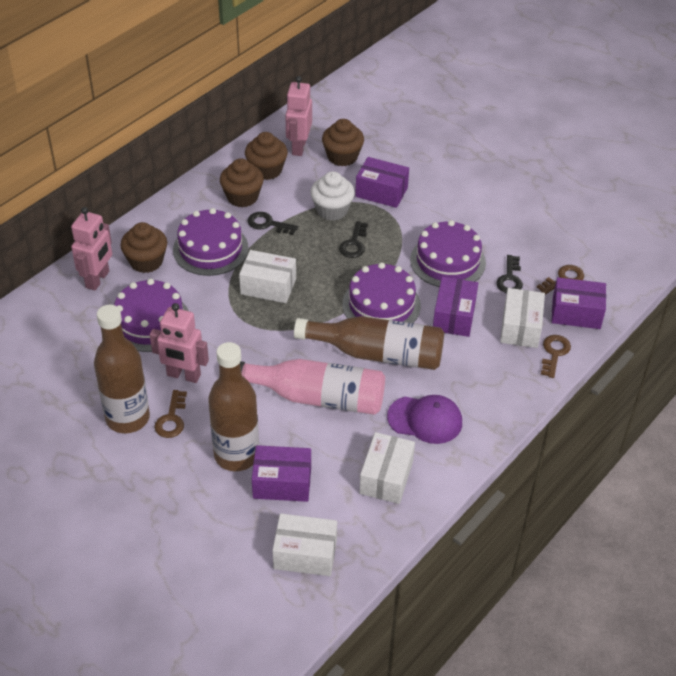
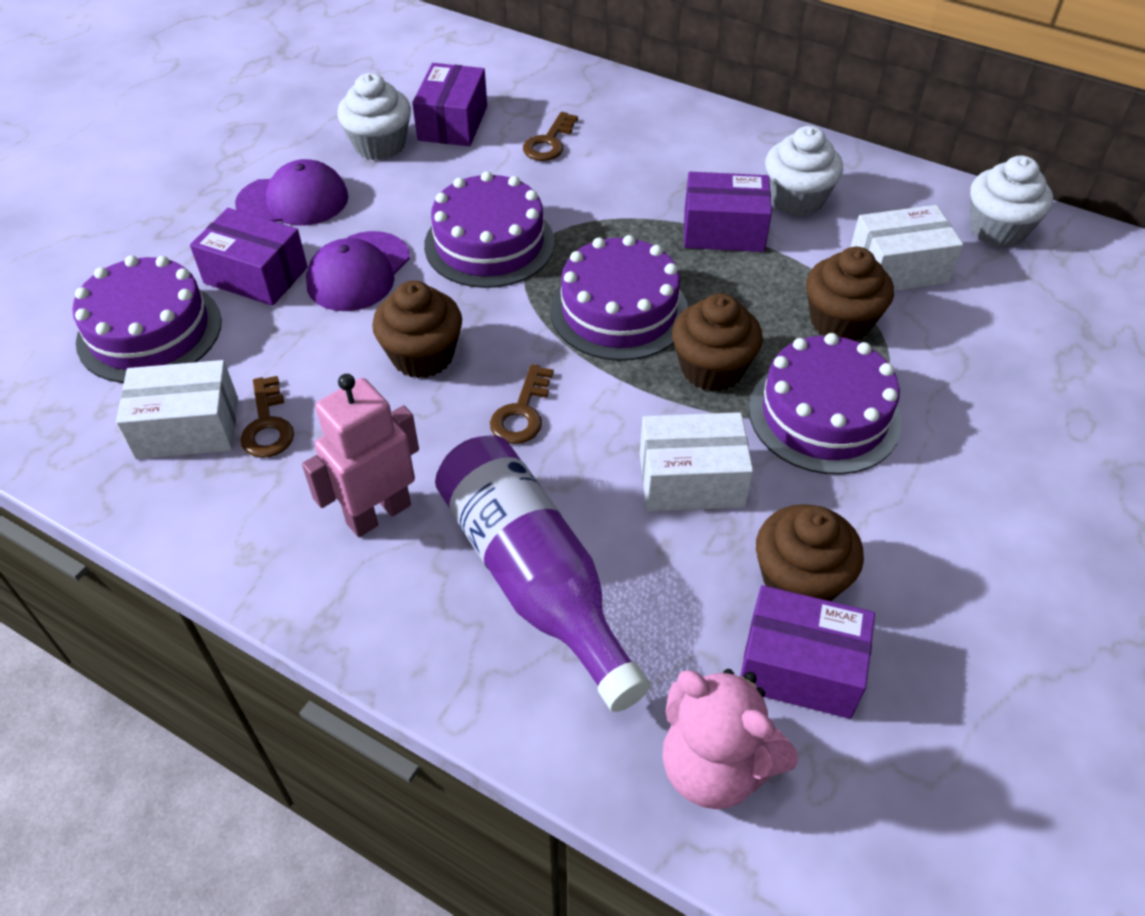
black key: [248,212,298,235] [339,221,368,258] [496,255,523,293] = 3 -> none = 0
brown bottle: [94,305,150,433] [208,342,259,471] [294,316,444,370] = 3 -> none = 0
pink bottle: [240,359,385,415] = 1 -> none = 0
pink robot: [71,207,112,291] [150,303,209,383] [285,76,312,156] = 3 -> [302,374,419,537] = 1
pink teddy bear: none = 0 -> [663,669,798,809] = 1
purple bottle: none = 0 -> [435,435,650,712] = 1
purple cap: [387,395,462,444] = 1 -> [235,159,349,225] [306,231,410,311] = 2
white box: [239,250,296,303] [272,513,337,576] [359,432,415,504] [500,288,545,348] = 4 -> [116,360,238,459] [640,412,753,511] [851,205,963,291] = 3
white cupcake: [310,171,355,221] = 1 -> [337,73,411,160] [765,126,843,216] [970,156,1053,247] = 3

